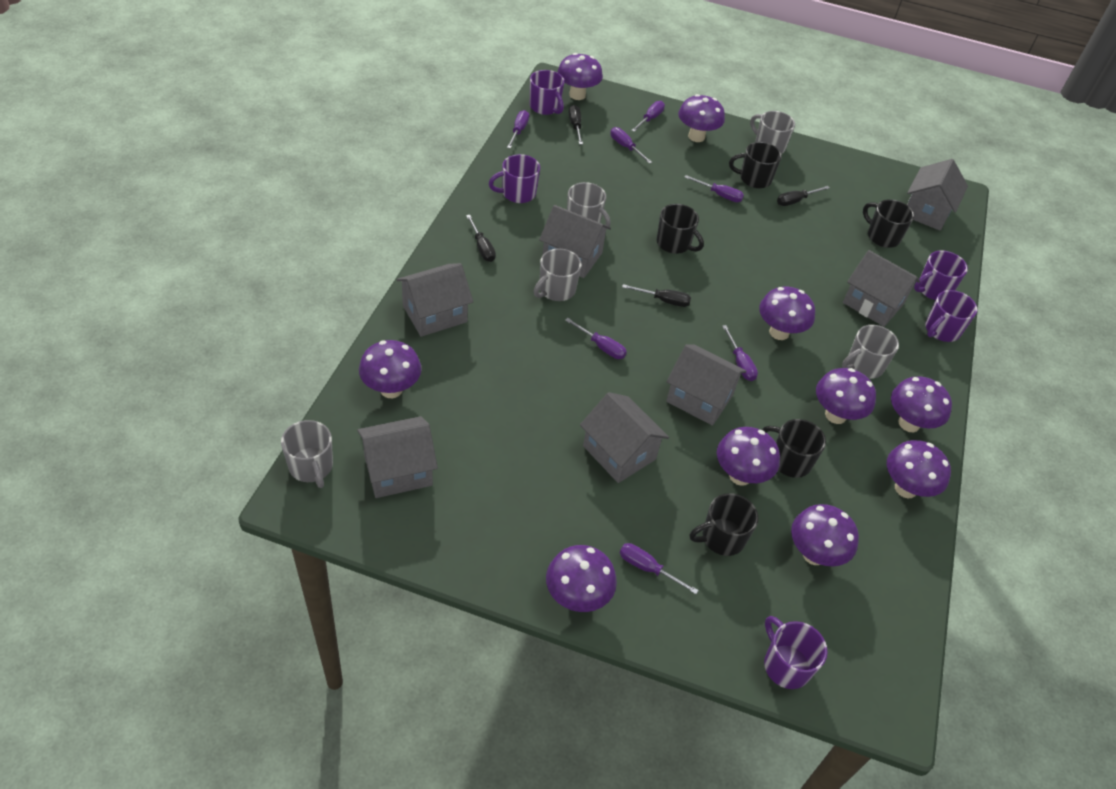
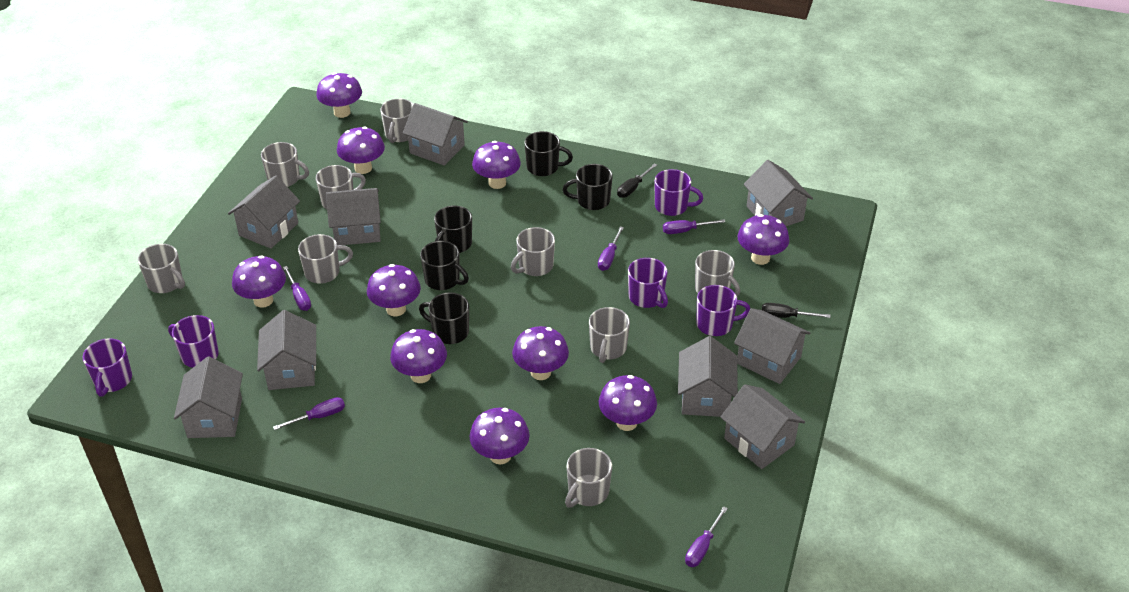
black screwdriver: [466,215,496,262] [569,105,583,145] [622,284,691,307] [777,186,829,206] = 4 -> [617,163,657,198] [762,303,830,318] = 2
grey house: [357,416,438,498] [397,263,473,337] [539,205,611,278] [580,392,669,483] [666,344,746,426] [843,250,920,327] [907,159,968,231] = 7 -> [174,356,243,438] [228,175,300,249] [257,310,316,390] [326,188,381,245] [403,103,468,166] [678,336,738,417] [720,384,805,469] [734,308,811,384] [744,160,813,226] = 9
grey mug: [281,420,333,488] [534,248,582,301] [567,182,611,229] [750,111,795,154] [842,325,899,379] = 5 -> [138,244,185,293] [261,142,309,187] [298,234,353,284] [316,165,366,209] [380,98,413,143] [511,227,555,276] [565,448,612,508] [589,307,630,363] [695,250,740,296] = 9
purple screwdriver: [507,110,529,149] [565,318,627,359] [610,127,652,164] [620,543,699,594] [631,101,665,132] [684,175,744,202] [722,325,758,381] = 7 -> [273,397,345,430] [283,266,311,311] [598,226,624,271] [663,219,725,234] [685,506,728,567] = 5

